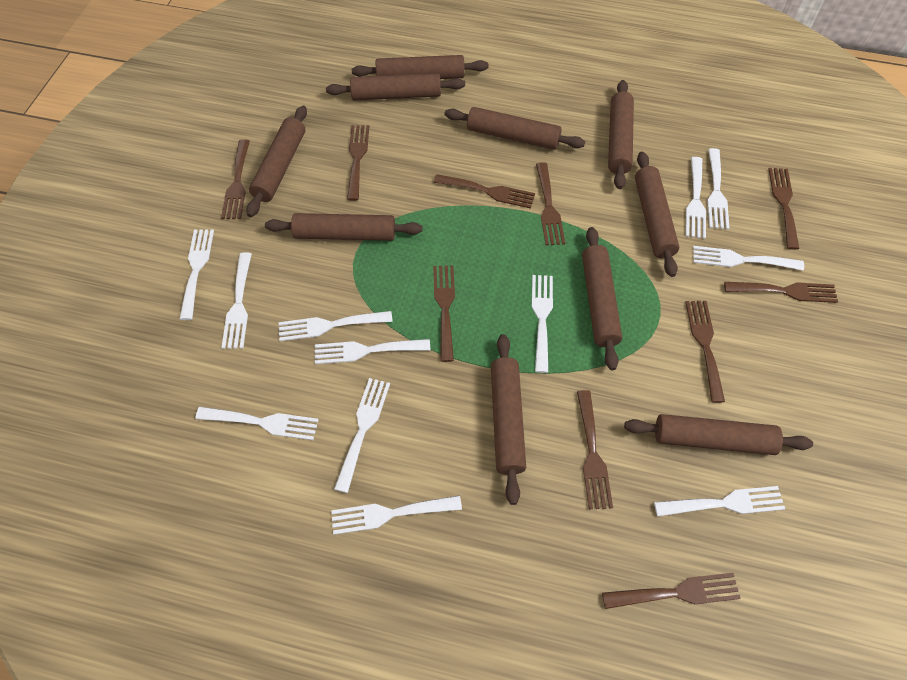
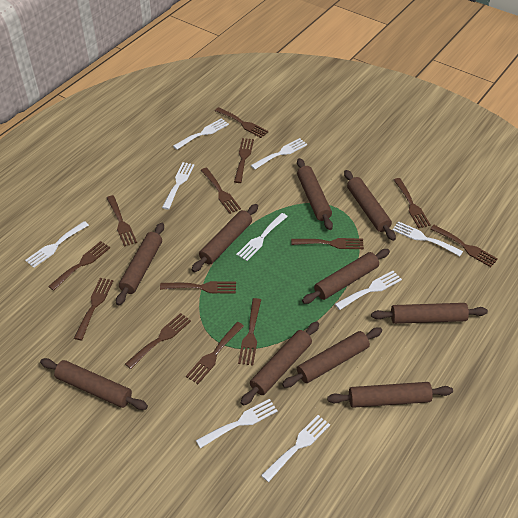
brown fork: [221,139,250,219] [347,125,369,201] [433,265,455,362] [434,174,535,209] [536,162,565,246] [577,390,613,509] [602,573,741,609] [685,301,725,403] [724,282,838,303] [769,168,799,250] = 10 -> [48,241,110,291] [74,278,113,340] [107,195,137,247] [125,313,191,369] [160,281,236,294] [186,322,244,384] [201,168,241,214] [215,107,268,138] [234,138,254,183] [238,298,261,366] [291,238,364,249] [394,178,431,228] [430,225,498,267] = 13
white fork: [180,229,214,320] [195,407,319,440] [221,252,252,349] [279,311,393,341] [315,339,430,364] [331,495,462,535] [334,378,390,493] [532,275,553,373] [654,486,785,517] [686,157,706,239] [693,246,804,271] [707,148,730,229] = 12 -> [25,221,89,268] [162,162,194,210] [173,118,229,150] [196,399,278,448] [236,213,288,261] [251,138,307,169] [261,415,330,482] [335,271,402,310] [393,221,463,256] = 9

